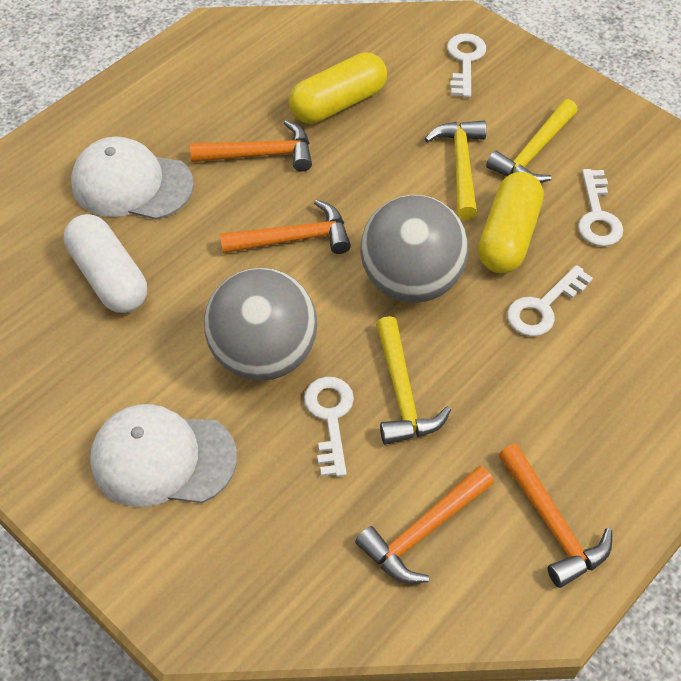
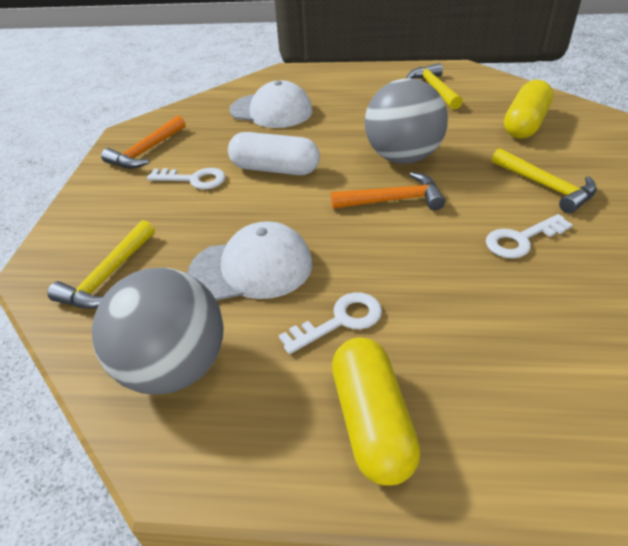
orange hammer: [190,120,312,172] [220,199,351,254] [355,466,494,584] [498,444,612,588] = 4 -> [101,115,186,168] [331,172,445,210] = 2
white key: [304,377,354,477] [447,33,486,97] [507,265,593,336] [578,169,623,246] = 4 -> [147,168,226,189] [279,292,382,354] [486,214,573,259] = 3

